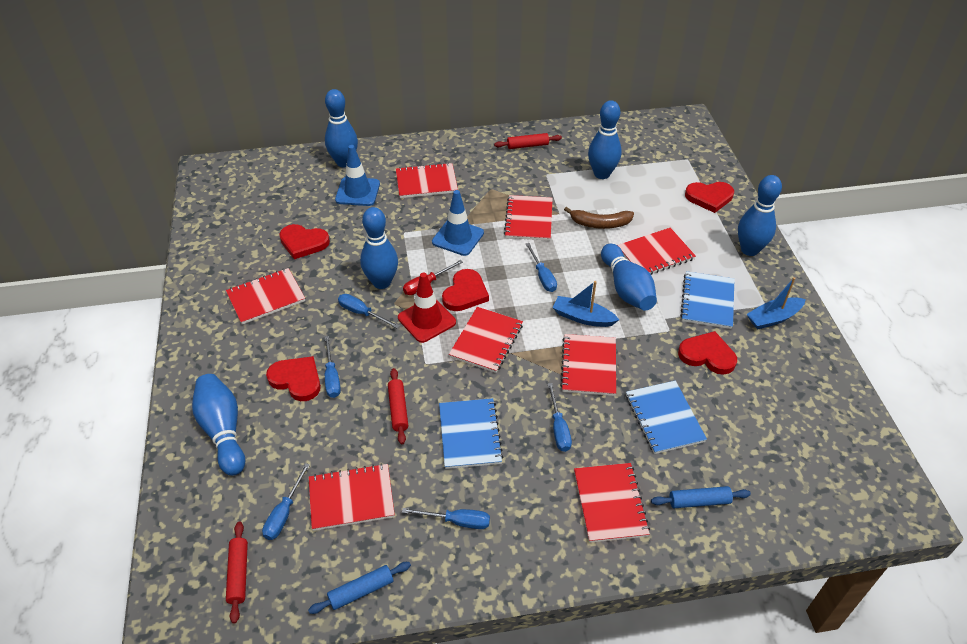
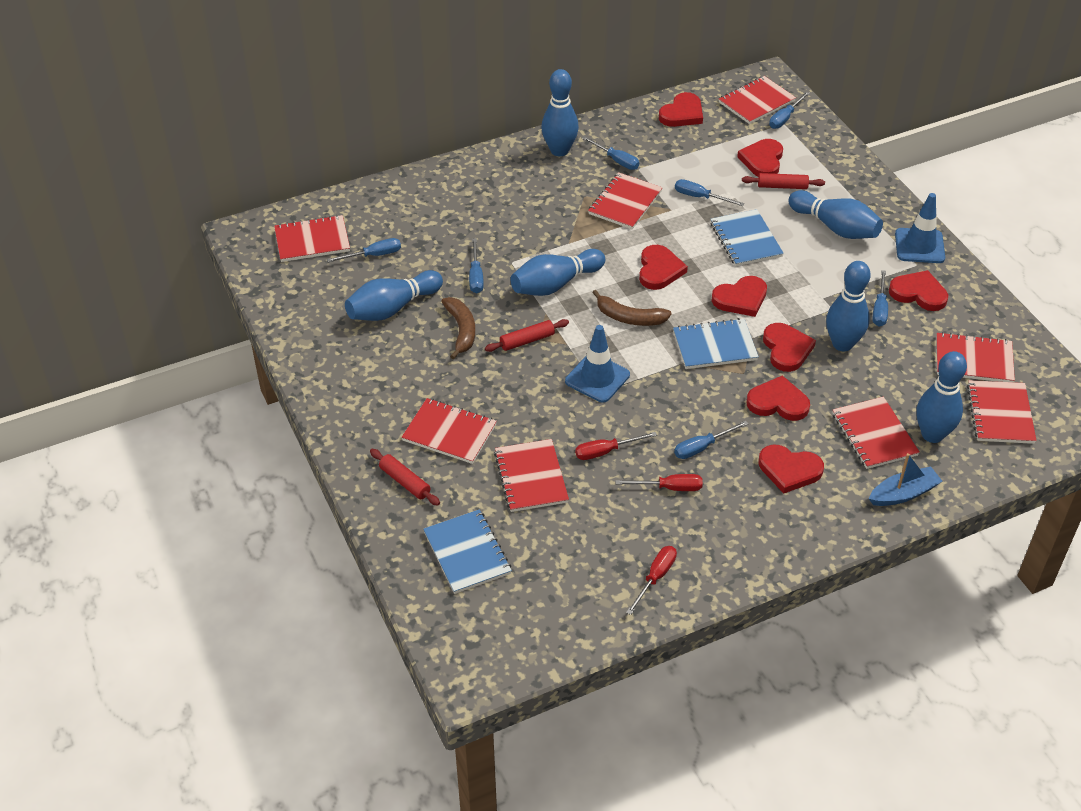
blue boat: [553,281,619,327] [747,277,806,329] = 2 -> [869,453,942,506] = 1
blue rolling pin: [308,562,411,614] [651,486,751,508] = 2 -> none = 0
blue screwdriver: [262,463,310,540] [325,336,341,398] [338,294,399,328] [402,508,490,529] [526,243,557,292] [548,383,572,452] = 6 -> [327,238,401,262] [469,238,484,293] [582,136,639,170] [674,421,748,459] [675,179,744,206] [769,91,809,129] [873,270,888,326] = 7
brown banana: [564,207,634,229] = 1 -> [441,297,475,360] [592,290,672,326] = 2
red heart: [266,356,321,401] [279,224,330,259] [442,269,489,311] [678,331,737,375] [685,182,734,213] = 5 -> [639,245,688,290] [659,92,703,127] [712,276,767,317] [737,139,783,177] [746,375,810,421] [759,445,824,494] [763,323,816,372] [889,270,948,311] = 8
red screwdriver: [403,260,463,295] = 1 -> [575,432,657,460] [615,474,703,491] [626,546,677,615] = 3
red traffic cone: [398,272,456,343] = 1 -> none = 0

